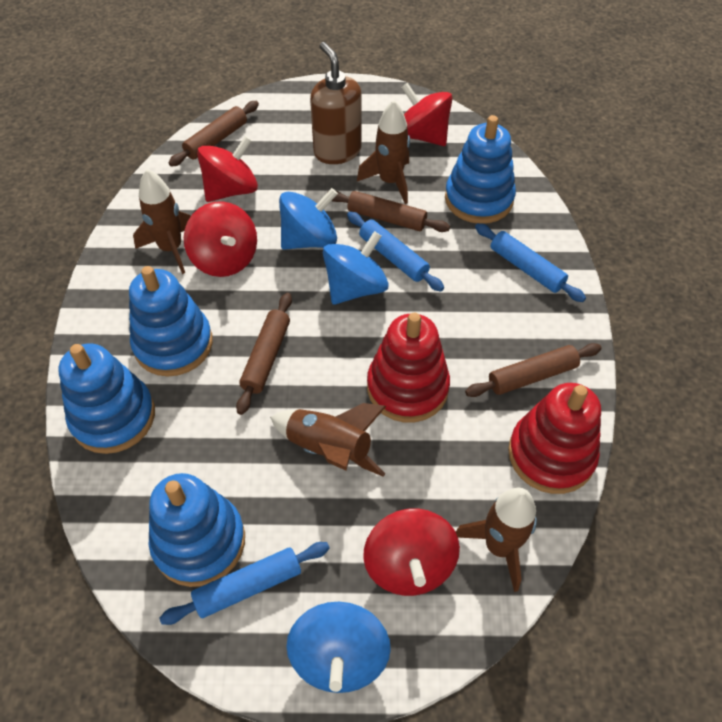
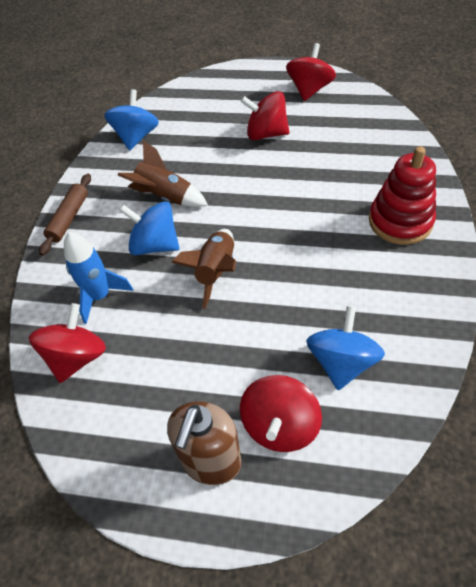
blue rocket: none = 0 -> [64,232,133,324] = 1
blue rolling pin: [159,542,330,625] [347,212,444,292] [475,223,586,302] = 3 -> none = 0
blue stacking toy: [59,344,155,454] [129,266,213,376] [149,473,245,587] [445,115,516,224] = 4 -> none = 0
brown rocket: [133,169,191,274] [270,403,386,477] [357,100,410,204] [456,488,537,592] = 4 -> [118,140,208,207] [171,229,236,309] = 2
brown rolling pin: [169,101,259,167] [236,293,292,415] [332,190,450,232] [465,343,602,397] = 4 -> [39,174,91,256] = 1
red stacking toy: [367,313,450,422] [508,383,601,494] = 2 -> [369,146,436,245] = 1

